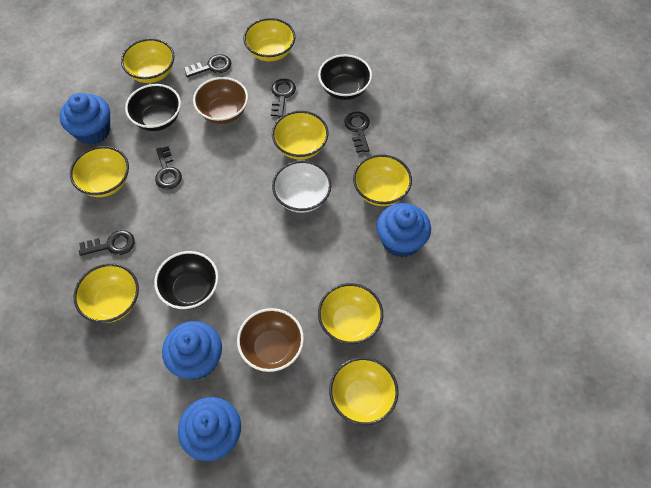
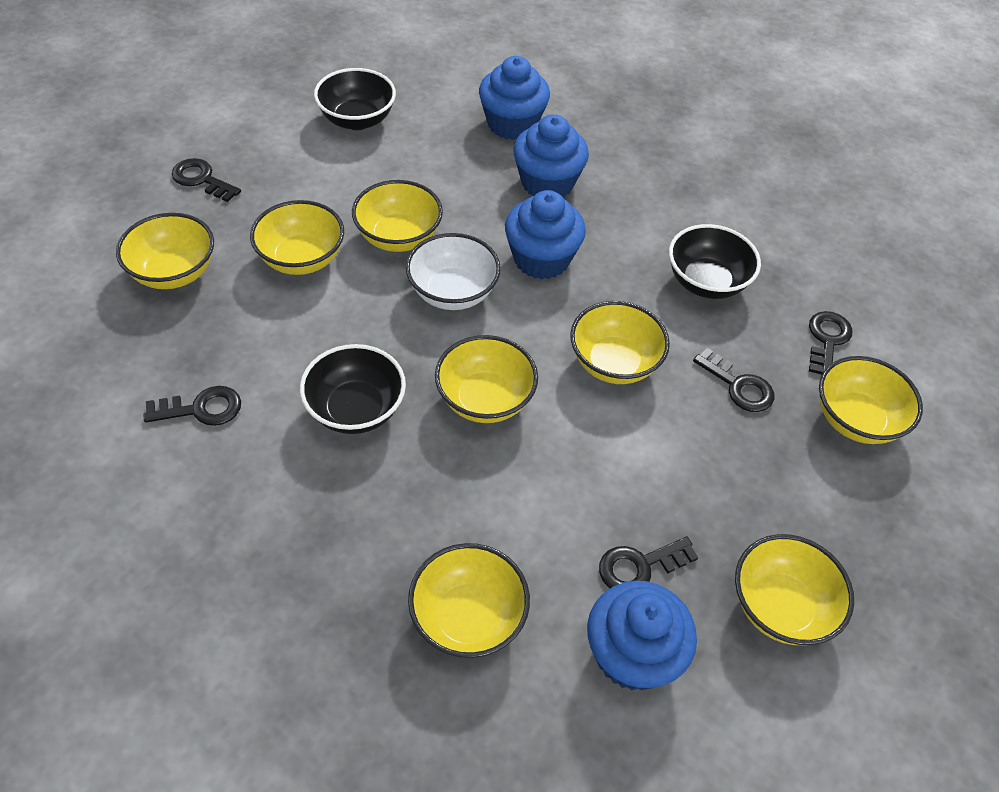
brown bowl: [193,77,248,124] [237,308,304,372] = 2 -> none = 0

